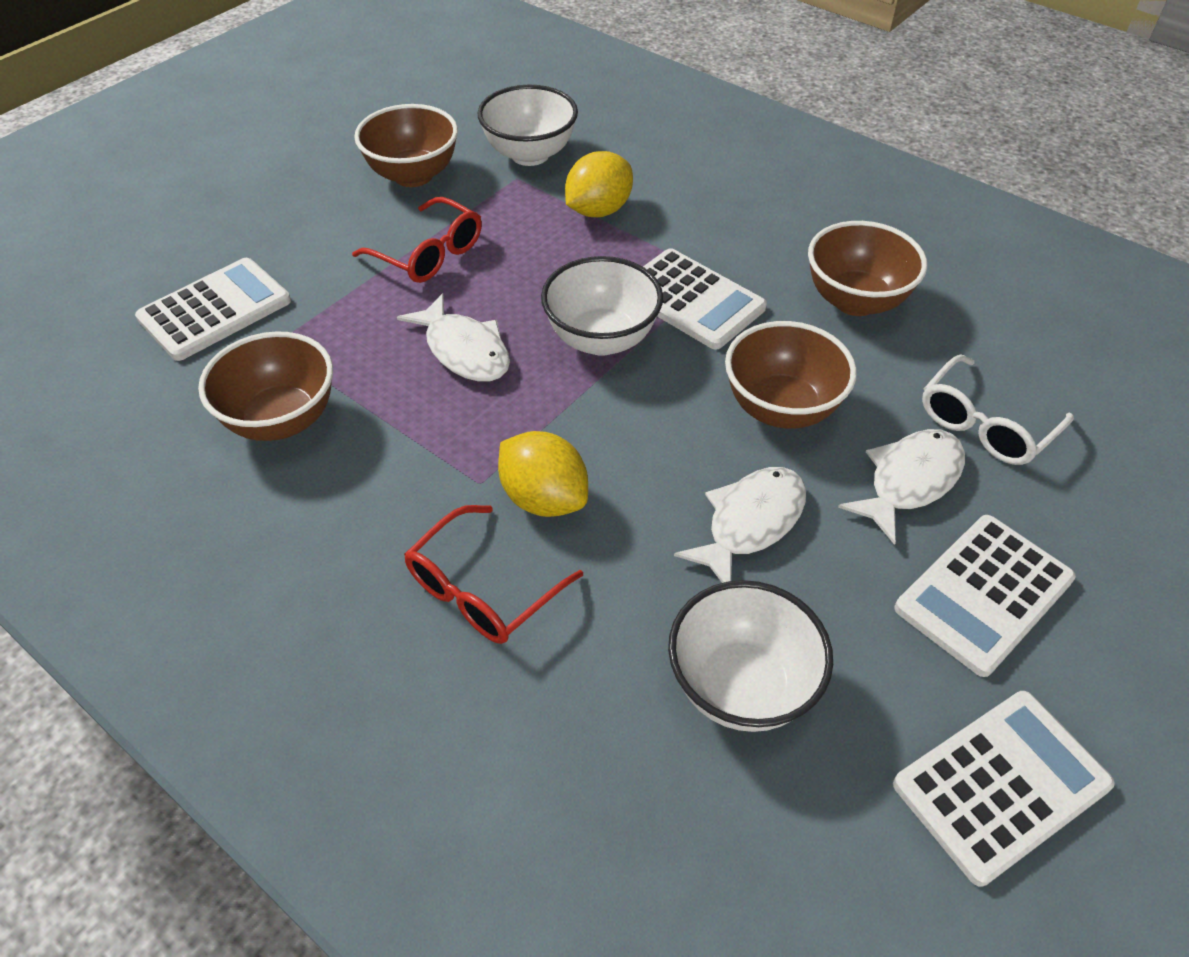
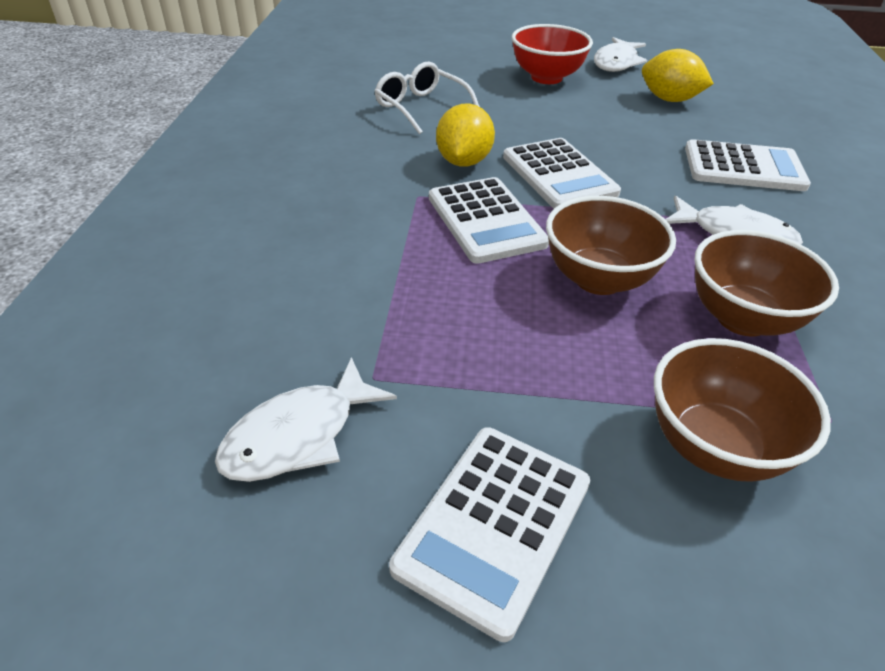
brown bowl: [198,331,333,441] [354,104,458,187] [725,321,857,429] [808,221,927,316] = 4 -> [546,196,676,295] [654,338,831,482] [694,230,839,337] = 3
red bowl: none = 0 -> [512,24,593,84] = 1
red glasses: [352,197,482,283] [404,505,583,644] = 2 -> none = 0
white bowl: [478,85,578,166] [541,256,663,356] [668,580,833,732] = 3 -> none = 0

